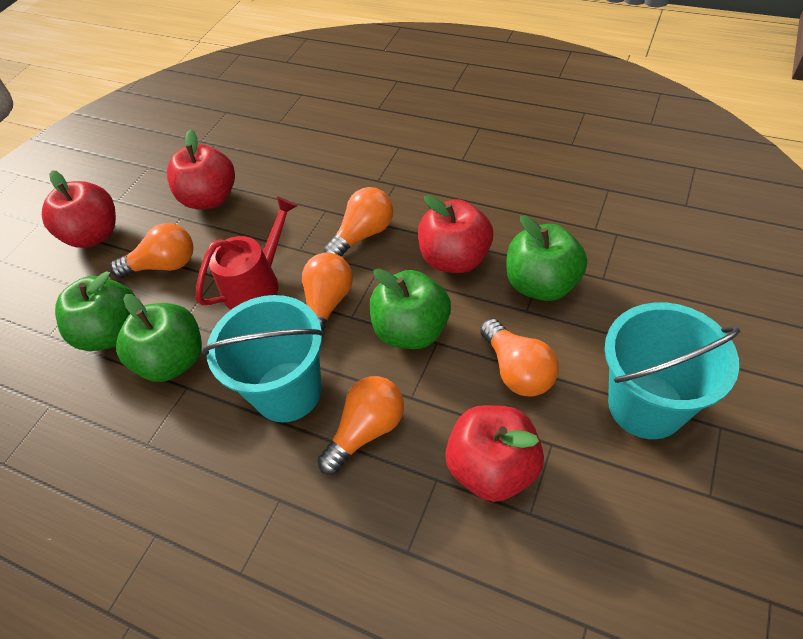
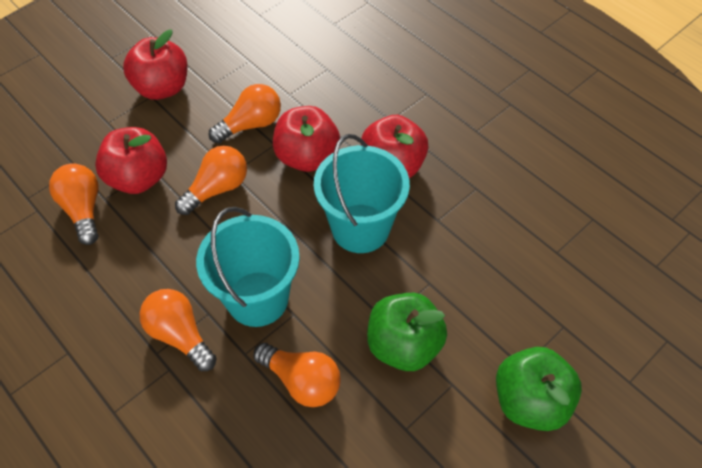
green apple: [55,271,136,351] [116,294,202,382] [370,268,451,349] [506,215,587,301] = 4 -> [367,293,447,371] [496,347,582,431] = 2
red watering can: [196,196,297,310] = 1 -> none = 0

